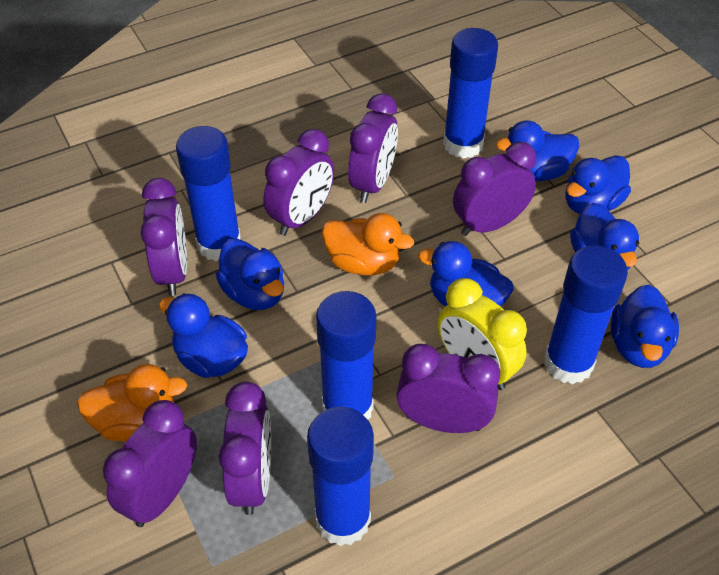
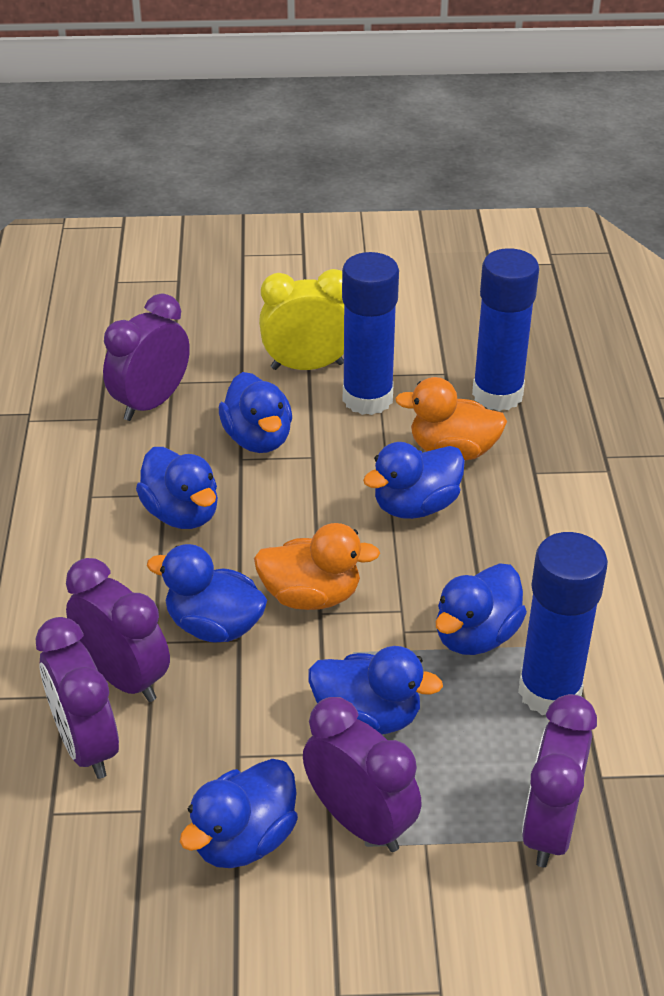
blue glue stick: [176,126,241,261] [307,407,374,546] [316,291,376,419] [443,28,498,158] [544,245,628,384] = 5 -> [342,252,399,415] [472,248,539,411] [518,532,608,715] = 3
purple clock: [103,400,197,527] [141,178,187,296] [219,381,271,515] [264,129,334,236] [348,94,398,203] [396,344,500,433] [453,142,536,236] = 7 -> [36,617,119,779] [66,558,170,702] [103,293,190,421] [303,697,422,852] [522,694,597,867] = 5

